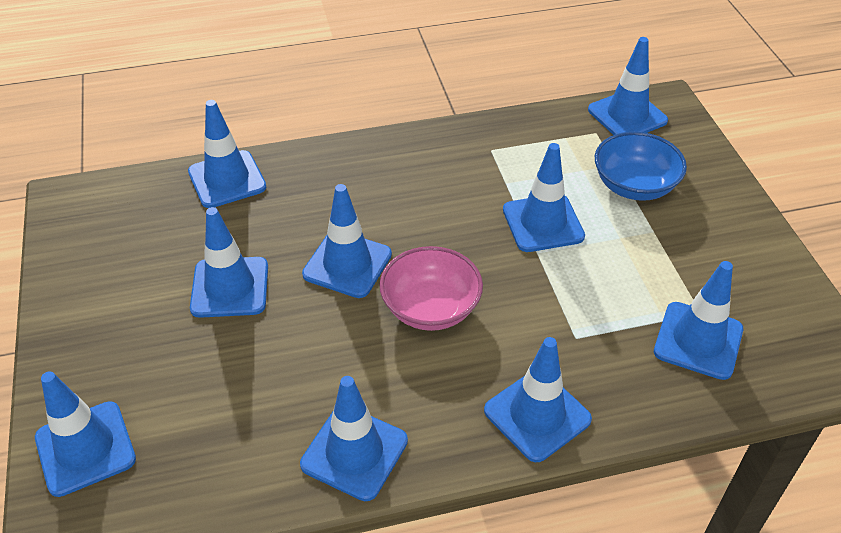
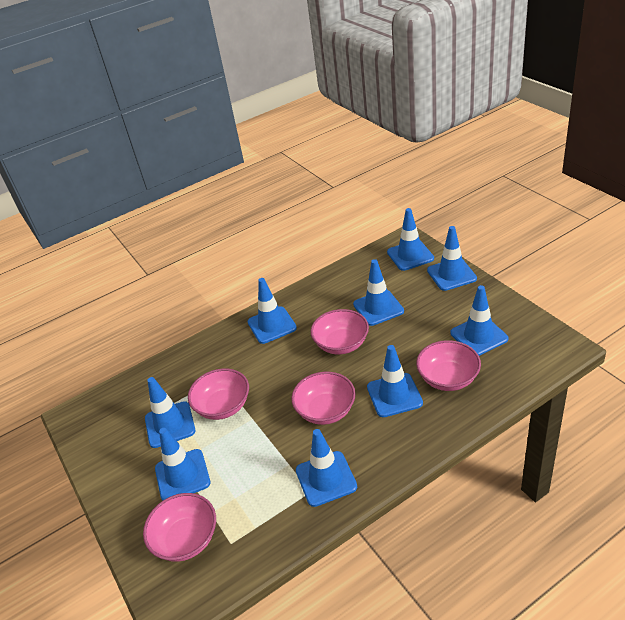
blue bowl: [595,132,687,201] = 1 -> none = 0
pink bowl: [380,246,483,331] = 1 -> [143,493,216,562] [188,369,249,420] [291,372,356,425] [311,309,369,355] [416,340,481,391] = 5

